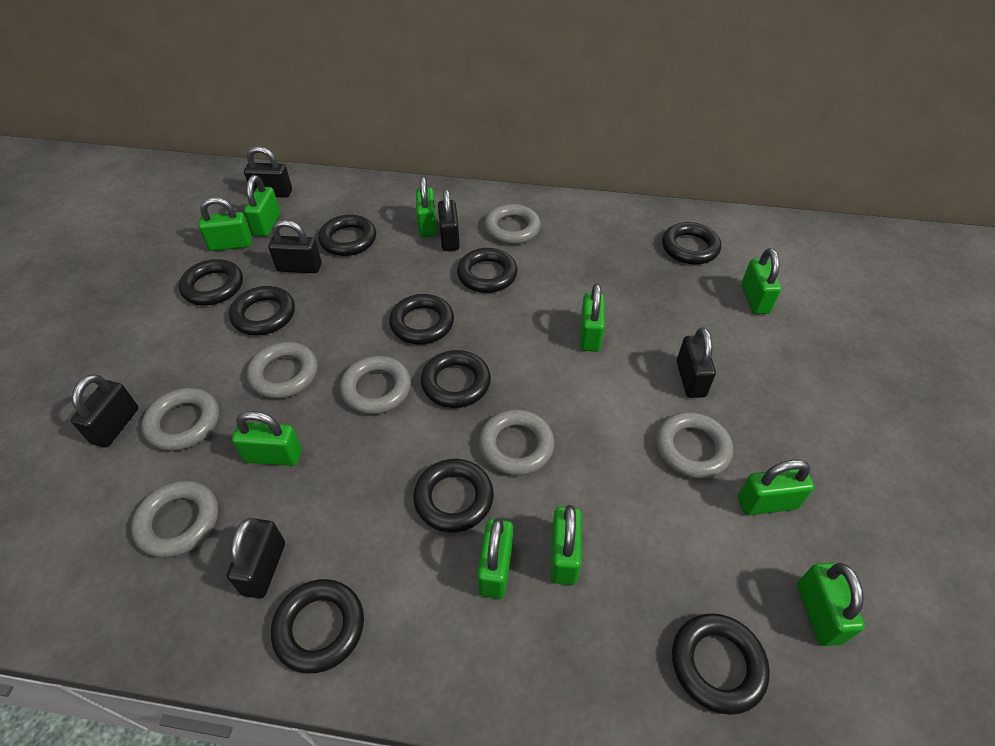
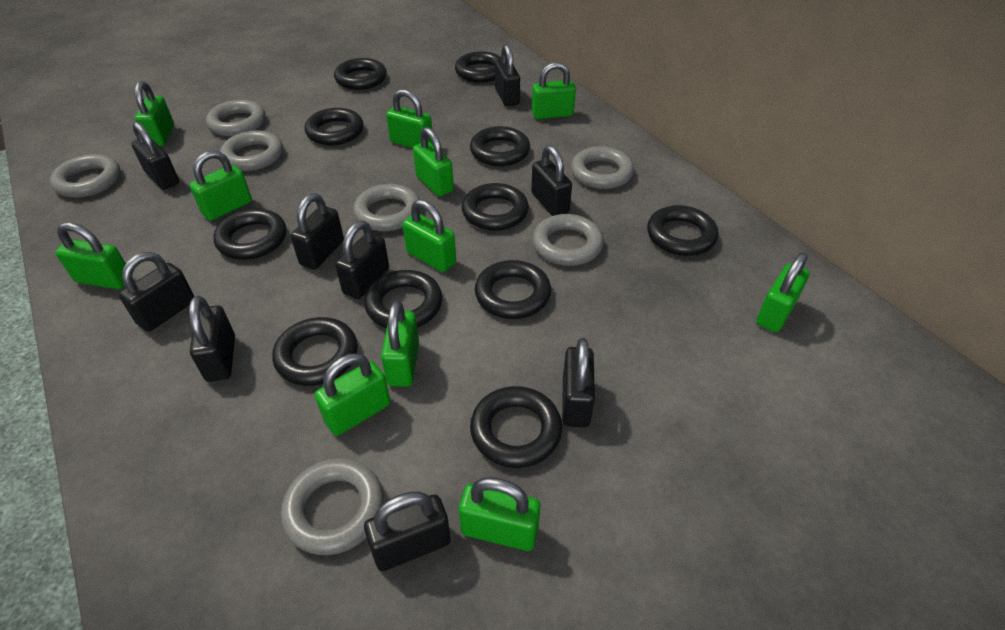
black padlock: [71,374,138,448] [227,518,285,599] [244,146,292,198] [268,220,321,273] [438,189,460,251] [677,327,716,398] = 6 -> [119,252,195,332] [131,121,179,190] [189,296,235,382] [291,193,344,270] [335,221,389,299] [364,492,451,571] [495,44,520,106] [531,145,572,216] [562,338,595,428] = 9
black ring: [179,259,243,305] [229,286,295,335] [271,579,364,673] [318,215,376,256] [389,294,454,344] [413,459,494,533] [421,350,491,408] [457,248,518,293] [662,222,721,265] [672,613,770,715] = 10 -> [213,209,287,260] [272,317,358,386] [305,108,364,146] [334,58,387,90] [364,270,442,328] [455,51,501,83] [462,183,529,231] [470,126,530,166] [470,386,562,468] [475,260,551,319] [647,205,718,256] = 11
green padlock: [198,197,252,251] [232,411,302,466] [244,175,280,236] [416,176,437,238] [477,518,513,599] [550,505,582,585] [580,283,605,352] [738,460,814,515] [741,248,781,314] [797,563,865,646] = 10 -> [55,222,126,289] [135,81,174,146] [190,150,252,221] [315,353,390,436] [381,301,419,387] [386,89,433,148] [402,199,456,272] [413,127,454,196] [459,477,541,551] [532,62,576,119] [756,253,810,332] = 11

